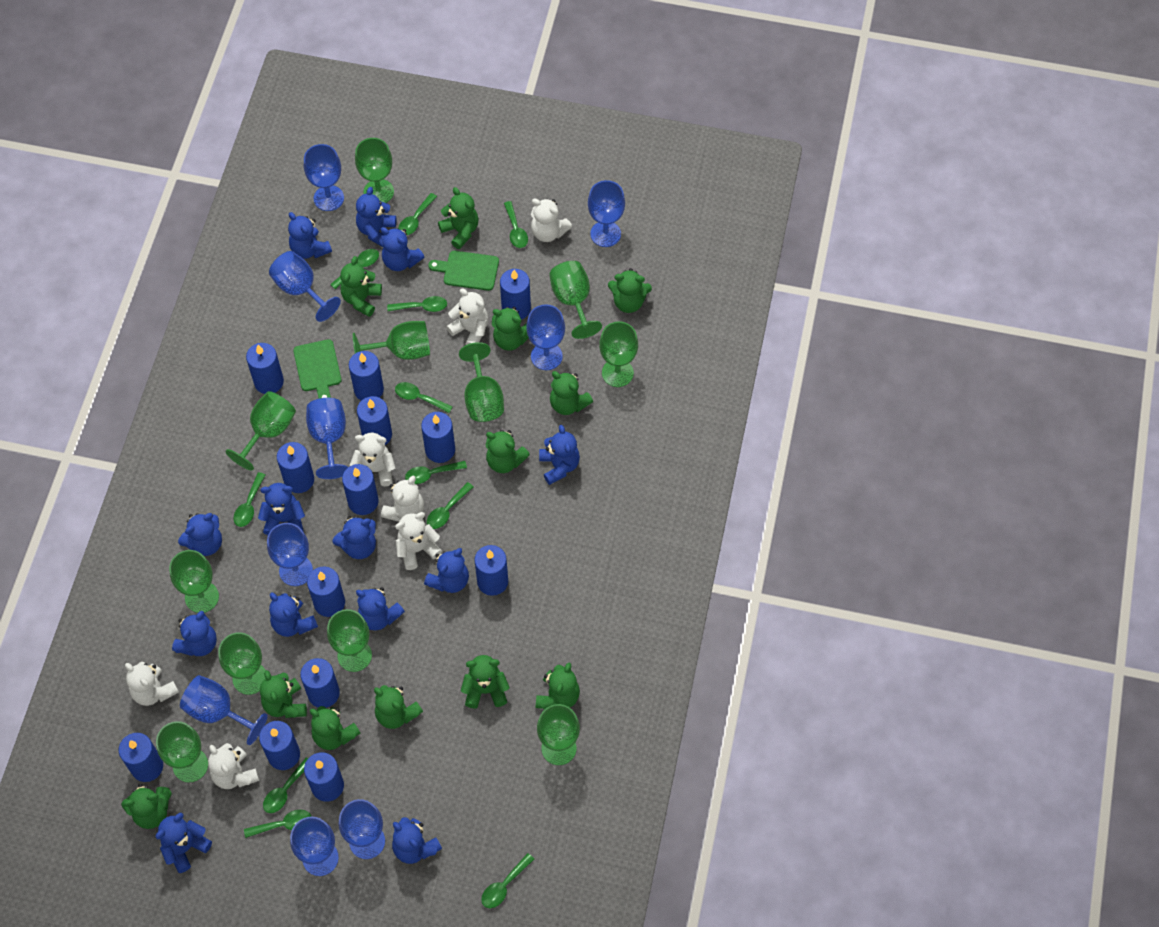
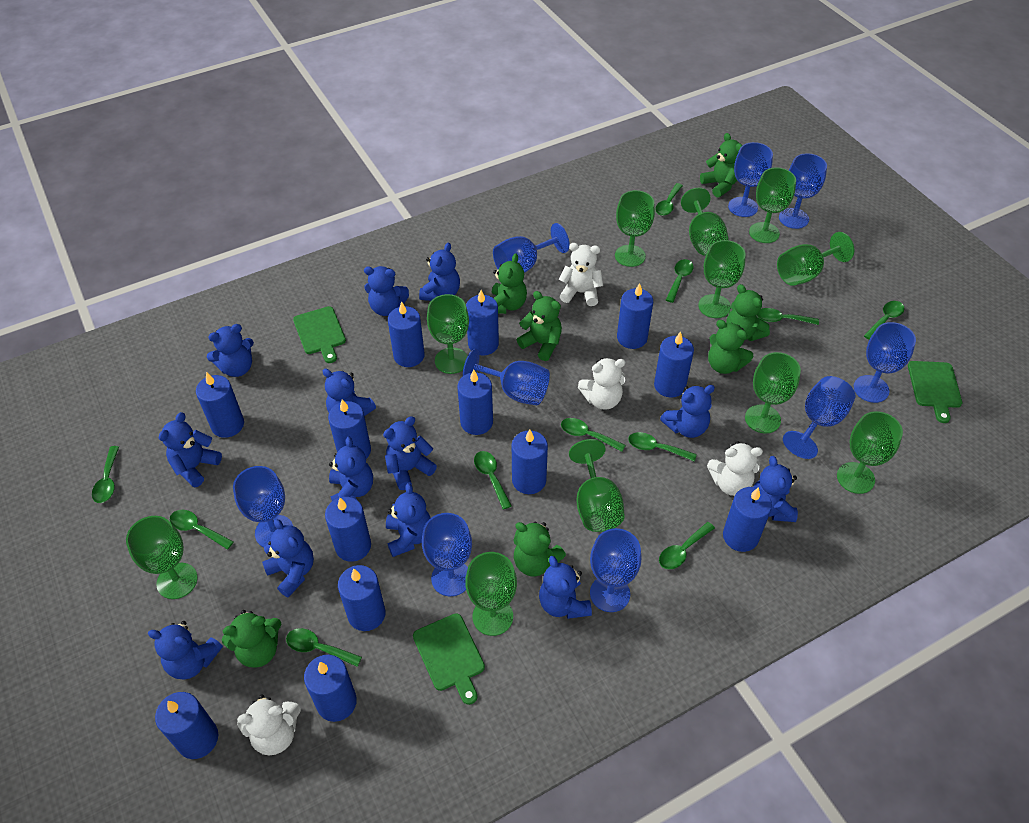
green cutting board: [293,339,342,398] [428,251,499,291] = 2 -> [293,306,346,363] [413,613,485,705] [908,361,962,423] = 3
green teddy bear: [121,784,172,829] [260,670,307,718] [310,706,360,750] [340,256,382,317] [374,685,423,729] [438,187,479,249] [461,655,510,708] [486,430,530,473] [492,307,529,351] [536,663,580,709] [550,371,593,415] [608,268,652,313] = 12 -> [222,610,281,668] [492,253,527,314] [513,521,566,577] [517,291,562,361] [700,133,742,198] [708,320,753,374] [726,284,770,341] = 7
white teddy bear: [125,662,179,706] [208,743,259,789] [350,432,396,486] [381,475,424,522] [395,512,442,570] [447,289,489,345] [531,198,572,242] = 7 -> [237,695,301,755] [559,243,603,306] [578,358,626,410] [707,441,763,496] = 4

